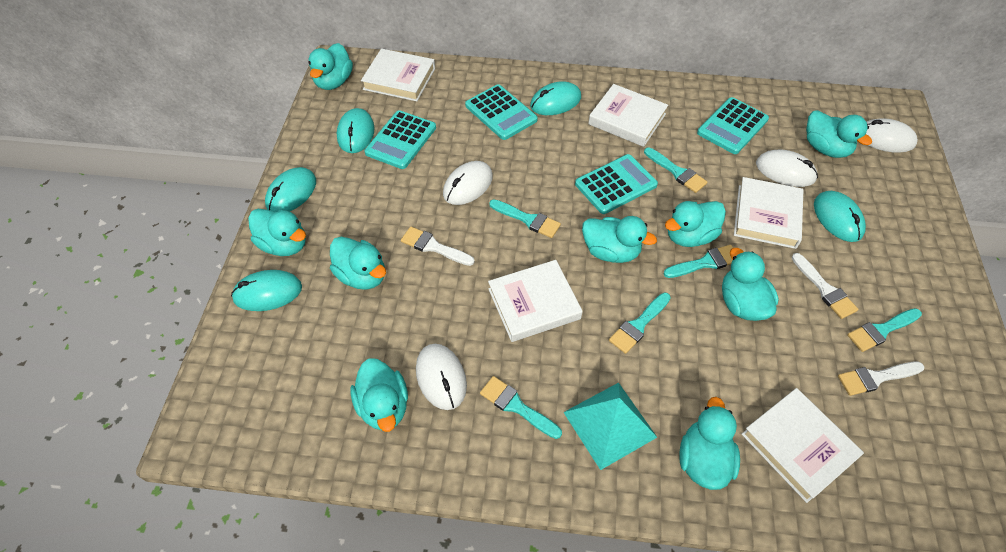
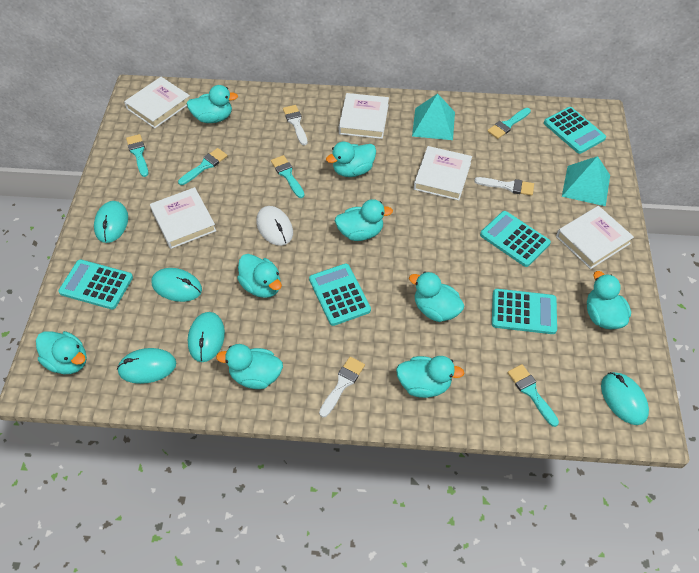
turquoise brush: [480,376,562,439] [489,199,561,238] [609,293,671,354] [644,147,708,193] [664,245,733,278] [847,308,922,352] = 6 -> [126,134,148,177] [178,148,227,185] [271,155,305,198] [487,108,531,139] [508,364,559,427] = 5
turquoise calculator: [364,110,436,169] [465,84,538,140] [575,154,658,214] [697,97,769,154] = 4 -> [58,259,133,310] [309,264,371,326] [480,211,551,267] [492,289,557,334] [544,107,606,154] = 5
turquoise pyramid: [563,383,657,470] = 1 -> [412,94,455,140] [562,156,610,206] = 2
white mouse: [416,344,467,410] [443,161,493,205] [756,150,818,187] [866,118,918,153] = 4 -> [256,206,293,246] = 1

